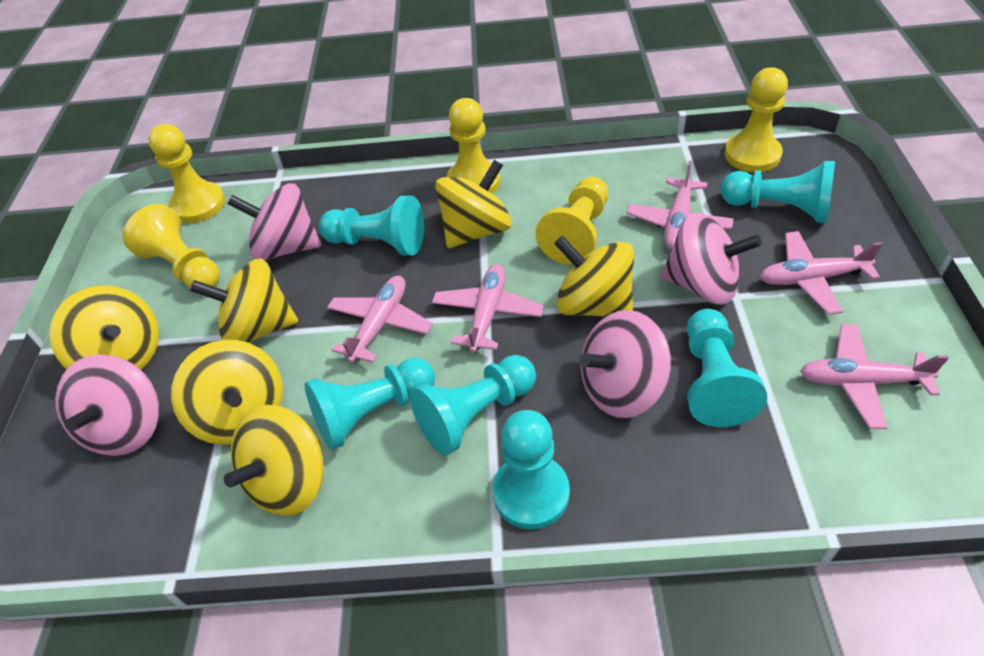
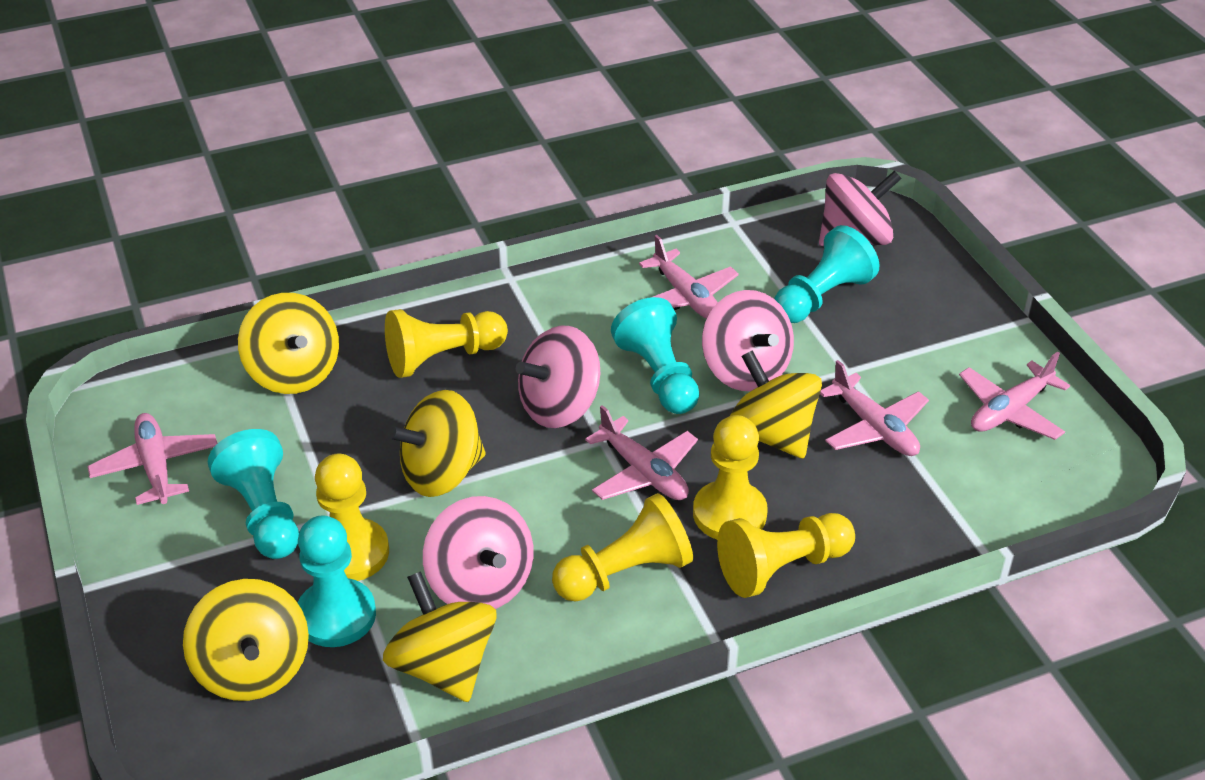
turquoise pawn: [305,358,435,450] [319,195,424,256] [410,355,536,455] [492,410,570,529] [687,309,767,427] [721,161,835,223] = 6 -> [208,429,299,559] [297,516,376,647] [611,297,700,414] [774,225,879,323] = 4
yellow spinning top: [49,285,159,370] [171,340,283,445] [190,258,298,343] [224,405,324,516] [435,160,512,248] [554,236,634,317] = 6 -> [183,579,309,701] [238,293,339,394] [383,571,497,702] [388,390,486,497] [730,350,822,459] = 5

